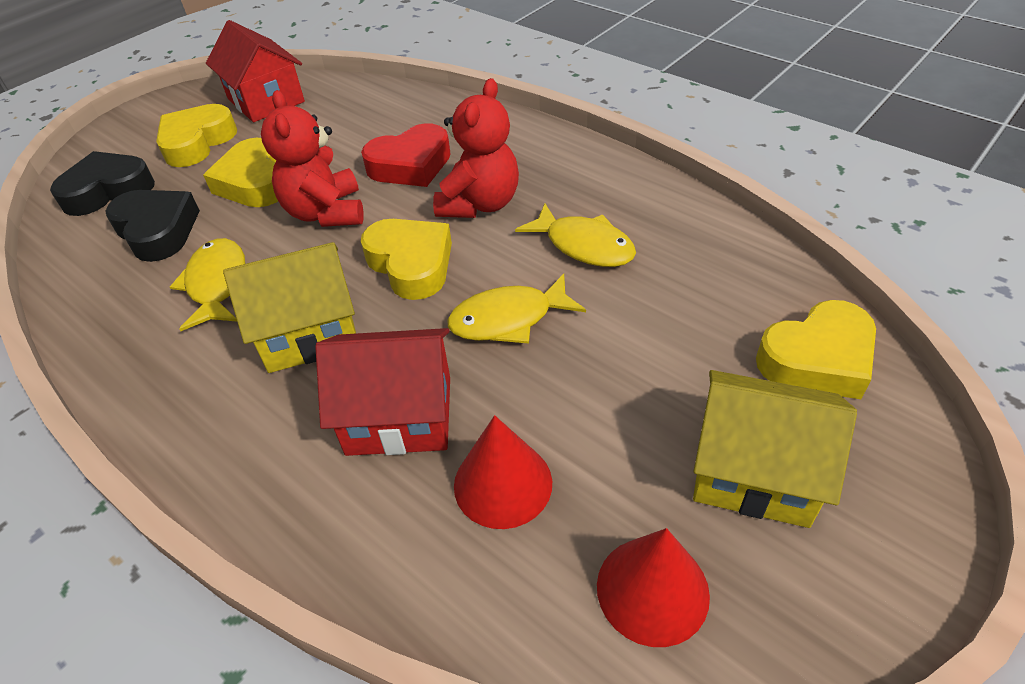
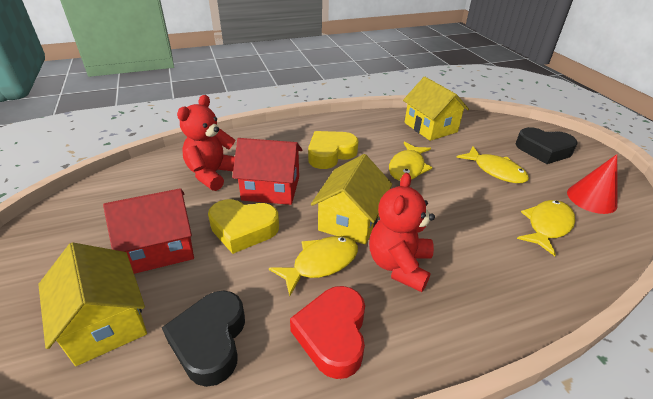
red cone: [454,415,552,529] [597,528,710,647] = 2 -> [567,154,618,214] = 1
yellow fish: [170,238,245,331] [448,274,586,343] [515,204,636,267] = 3 -> [269,236,358,296] [389,141,433,181] [456,146,529,183] [517,200,575,256] = 4
yellow heart: [156,104,237,167] [203,138,278,207] [361,219,452,300] [756,300,876,399] = 4 -> [208,199,279,254] [308,131,359,169] = 2
yellow house: [223,242,356,373] [693,370,857,528] = 2 -> [38,242,147,366] [311,154,392,245] [403,77,469,141] = 3

